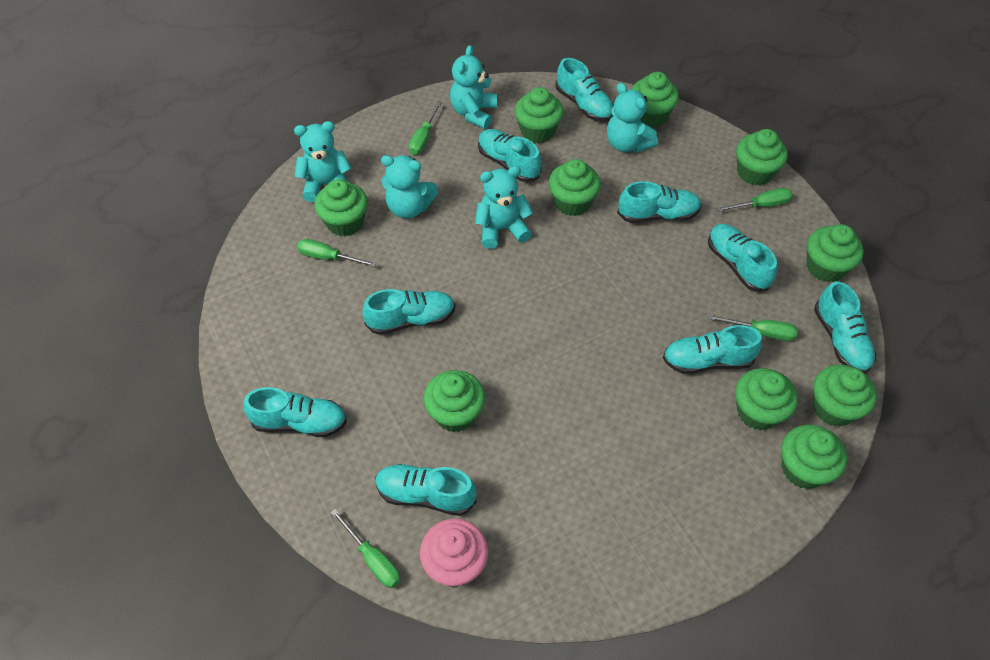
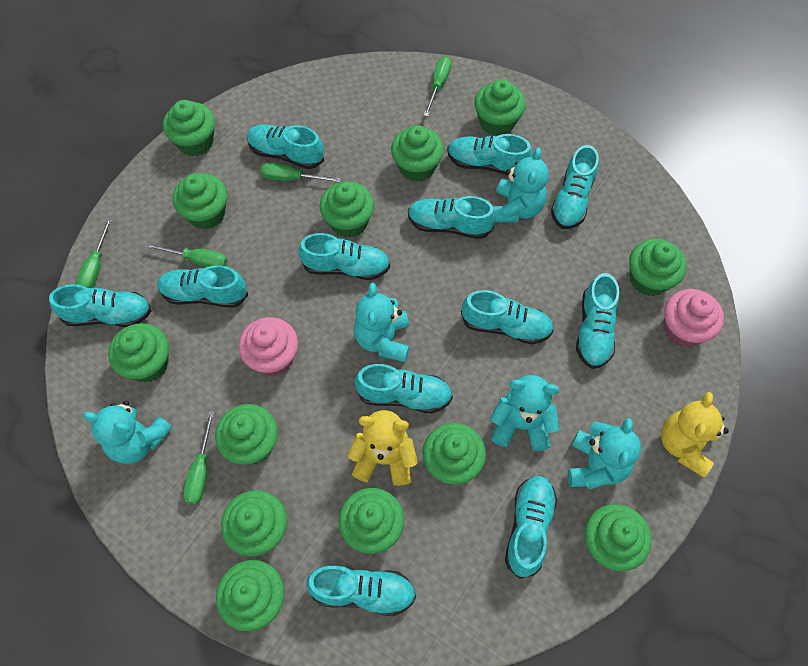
green cupcake: [315,179,368,236] [424,370,485,432] [515,87,563,143] [548,159,601,216] [631,72,679,127] [735,368,798,430] [736,129,788,185] [781,425,847,489] [807,224,864,282] [813,364,877,426] = 10 -> [108,323,169,383] [163,100,215,156] [172,173,227,229] [215,404,278,465] [216,560,285,631] [221,490,287,557] [320,181,374,238] [339,488,404,554] [391,125,444,182] [422,423,486,485] [474,79,526,136] [585,504,651,572] [629,239,687,296] = 13
pink cupcake: [420,519,488,587] = 1 -> [238,317,298,376] [664,289,724,347] = 2
turquoise shoe: [243,387,347,437] [362,289,455,335] [375,464,476,516] [478,129,541,182] [556,58,614,122] [617,181,702,223] [663,325,762,374] [708,224,777,291] [814,282,876,373] = 9 -> [49,284,151,327] [157,265,248,308] [247,125,324,169] [299,233,390,280] [306,565,416,616] [355,364,453,414] [408,196,496,239] [447,134,532,175] [461,290,554,344] [505,476,557,579] [551,145,599,229] [576,273,619,369] = 12
yellow teddy bear: none = 0 -> [348,410,418,486] [661,392,729,478] = 2

